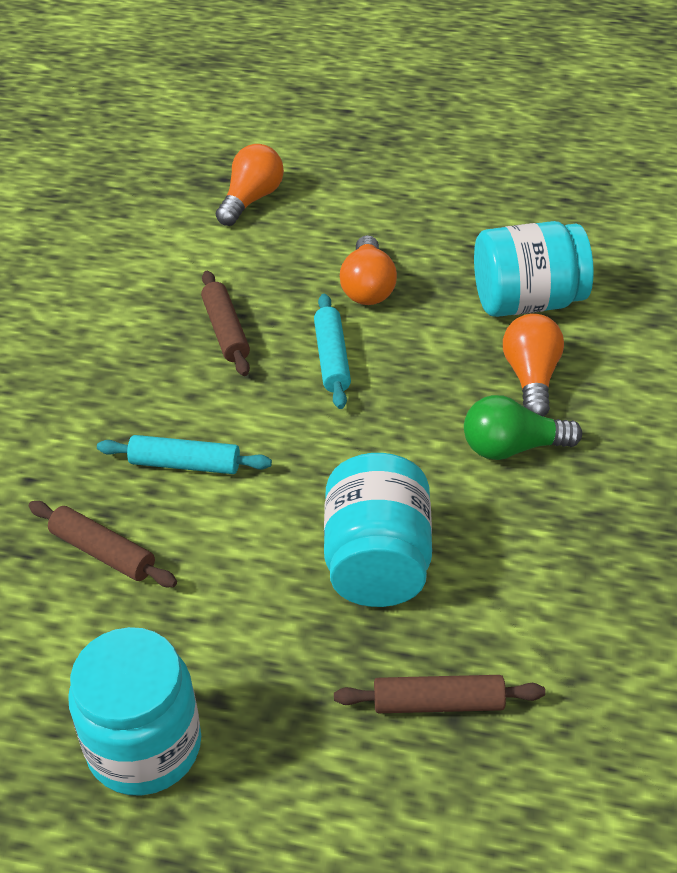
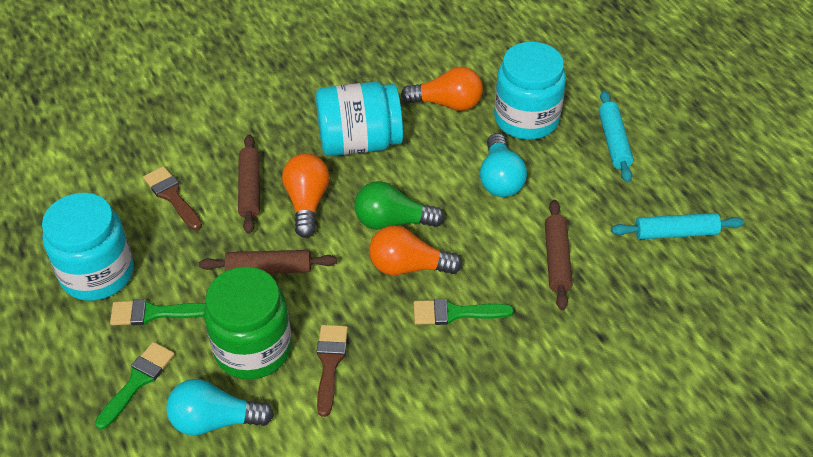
brown brush: none = 0 -> [143,166,202,230] [317,325,348,417] = 2
green brush: none = 0 -> [95,342,175,430] [110,299,205,325] [414,299,514,325] = 3
green jar: none = 0 -> [204,266,292,379] = 1
turquoise light bulb: none = 0 -> [167,379,274,436] [480,133,527,197] = 2

